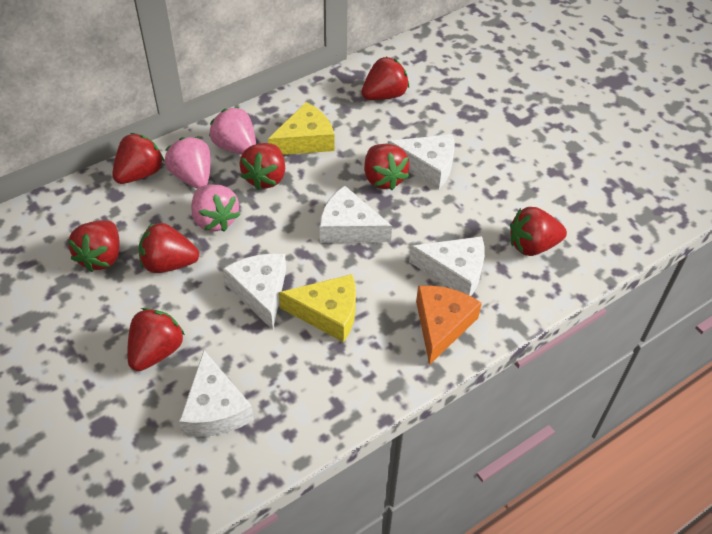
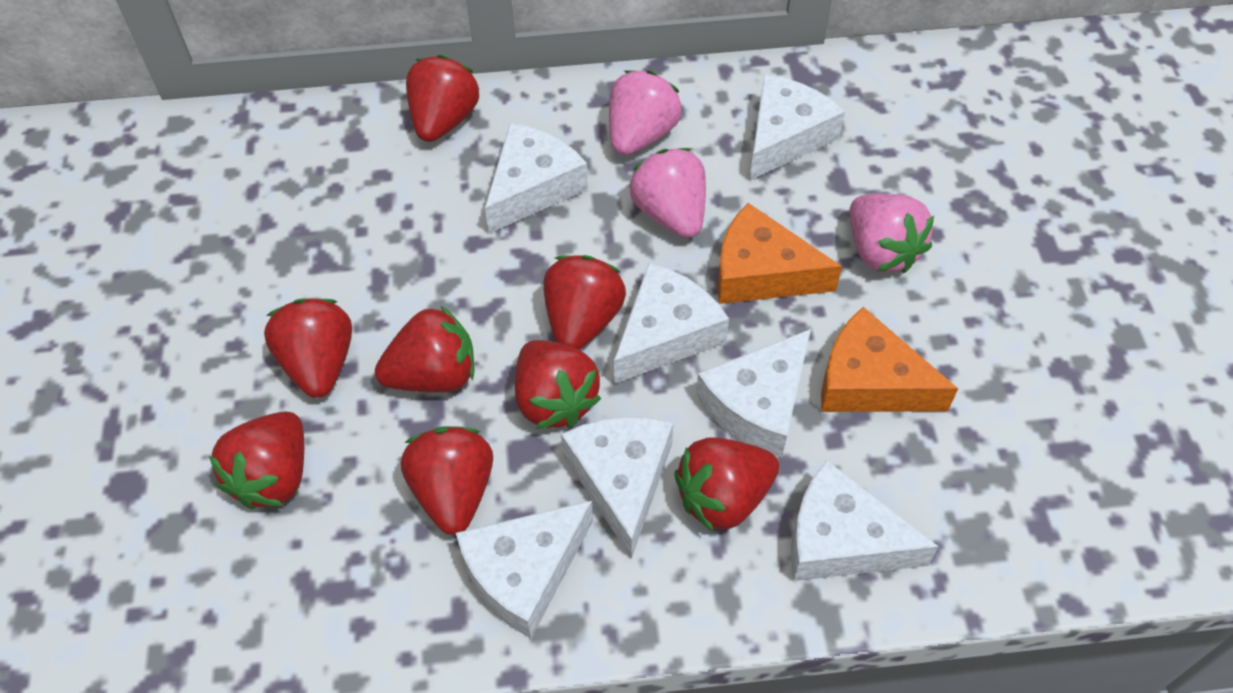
orange cheese: [416,286,482,365] = 1 -> [717,203,842,304] [821,307,958,412] = 2
white cheese: [179,350,254,437] [223,253,286,330] [320,186,392,243] [388,134,454,189] [409,236,485,296] = 5 -> [456,501,593,638] [485,123,588,233] [561,417,673,559] [614,263,729,384] [696,329,811,458] [749,74,845,181] [791,460,939,581] = 7
yellow cheese: [268,102,334,155] [279,274,356,342] = 2 -> none = 0

